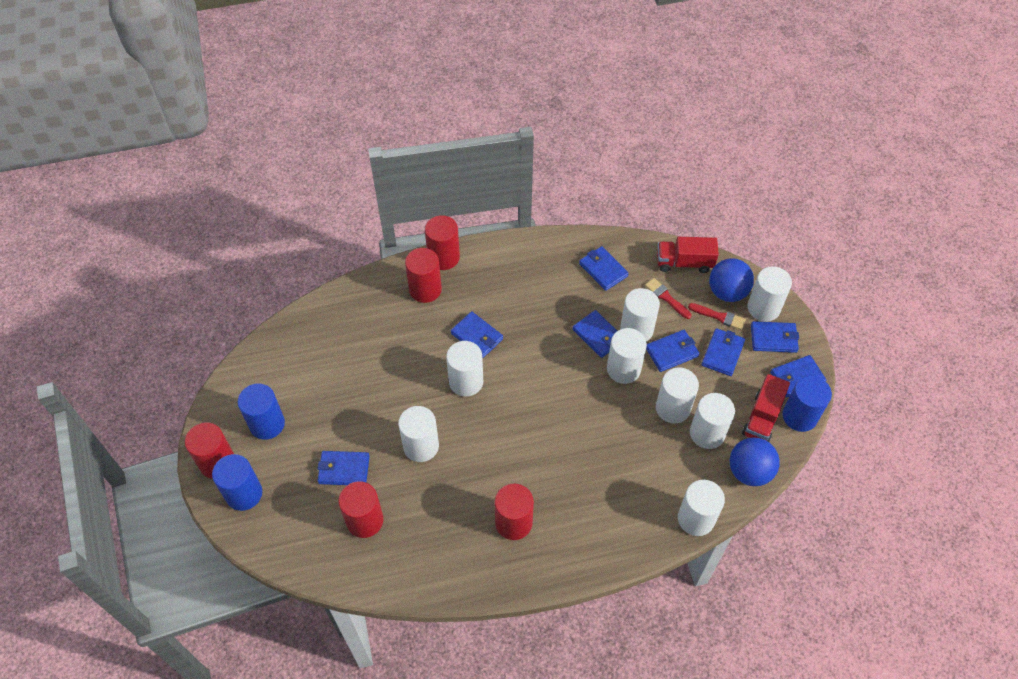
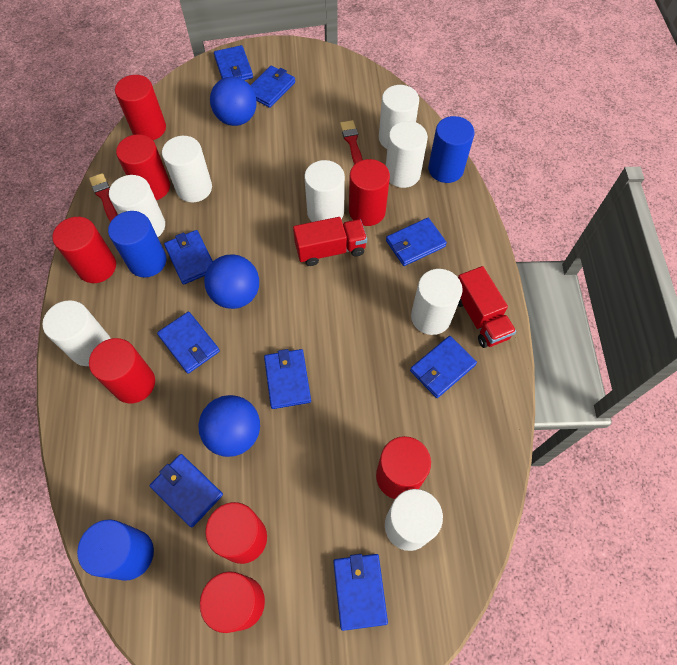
blue ball: [709,258,754,302] [730,437,779,486] = 2 -> [198,395,260,457] [204,254,259,309] [210,77,257,126] = 3
blue wallet: [317,451,370,485] [451,311,503,358] [573,310,617,358] [579,246,629,291] [646,330,700,372] [701,328,745,376] [751,321,799,353] [770,355,826,398] = 8 -> [150,454,223,528] [157,312,220,374] [164,230,213,285] [214,45,253,80] [250,66,295,108] [264,349,311,409] [333,554,388,631] [386,218,447,266] [410,336,477,398] = 9
red cylinder: [185,422,234,479] [338,481,383,538] [405,248,442,303] [425,215,460,270] [494,484,534,540] = 5 -> [53,217,116,283] [89,338,155,403] [115,75,166,140] [116,134,170,200] [200,571,265,633] [205,502,267,564] [349,159,390,226] [376,436,431,499] = 8

